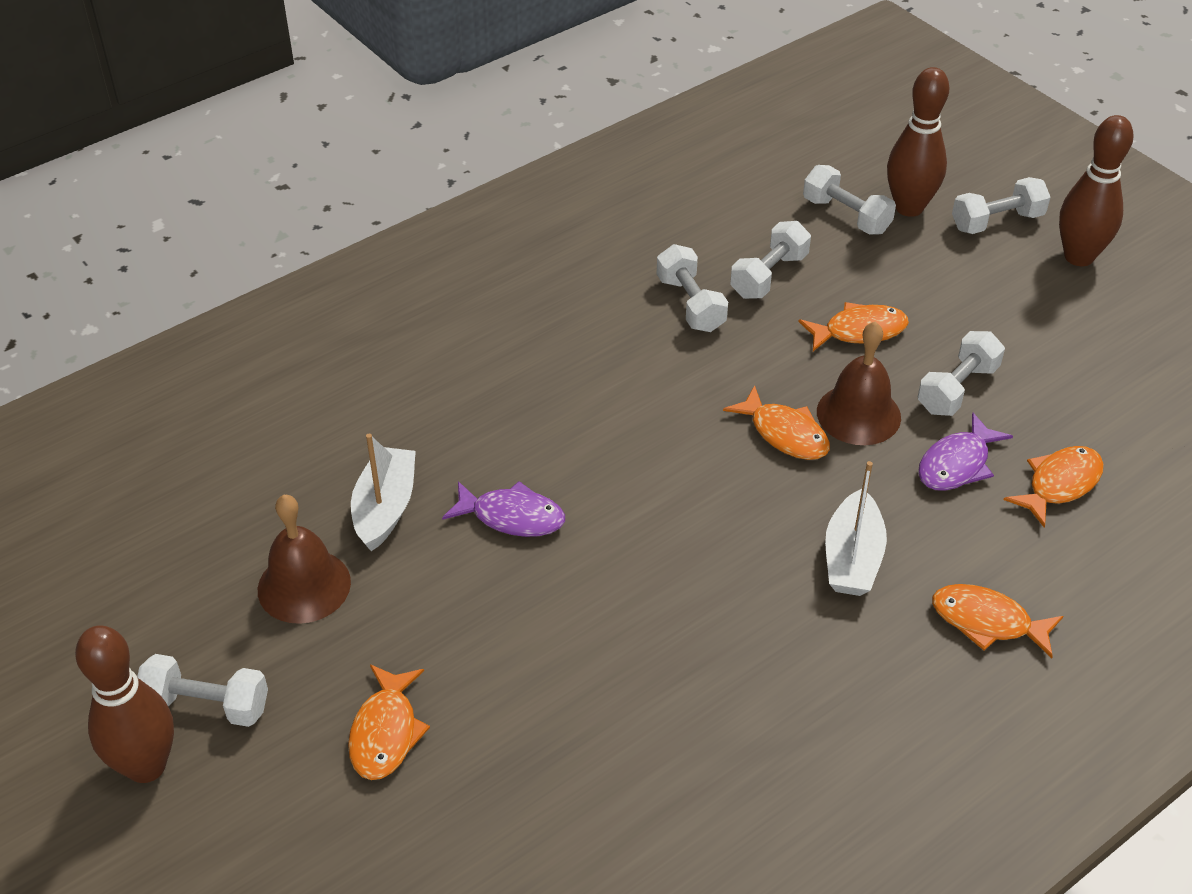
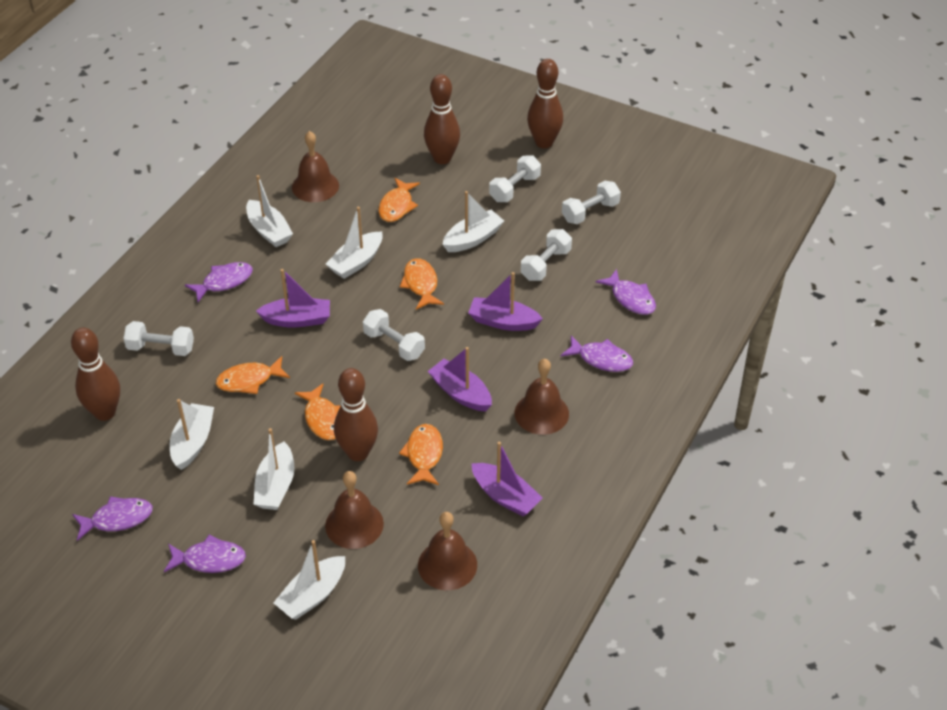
brown bell: [258,495,351,624] [817,322,901,445] = 2 -> [292,131,339,202] [325,471,384,549] [418,512,477,590] [515,359,569,435] = 4
brown bowling pin: [75,625,174,783] [887,67,949,217] [1059,115,1133,266] = 3 -> [71,328,120,421] [334,368,378,461] [424,74,460,164] [527,59,563,148] = 4
purple boat: none = 0 -> [256,269,330,328] [428,347,492,411] [468,272,543,331] [471,441,543,517] = 4
purple fish: [442,481,565,537] [918,413,1013,491] = 2 -> [72,496,153,541] [164,535,246,573] [185,262,253,302] [561,335,633,372] [596,269,656,315] = 5
white boat: [351,434,416,551] [825,461,887,596] = 2 -> [170,399,214,470] [246,175,293,247] [254,428,294,510] [273,540,345,620] [326,207,383,279] [442,191,504,252] = 6
white dumbbell: [137,654,268,727] [657,244,728,332] [730,221,811,299] [803,165,896,235] [918,331,1005,416] [952,177,1051,234] = 6 -> [123,321,194,356] [363,309,425,361] [489,155,541,202] [521,229,572,281] [562,181,621,224] = 5

